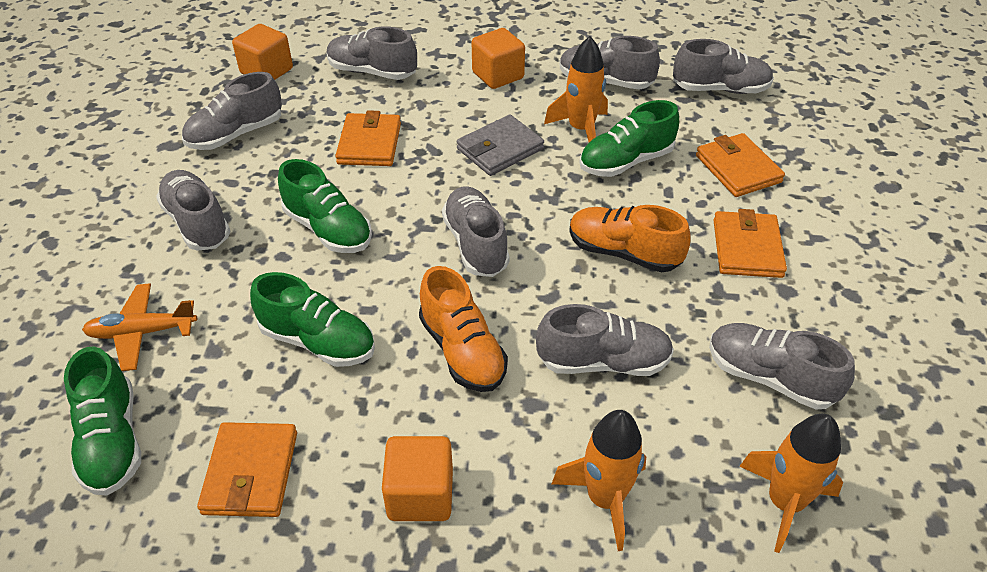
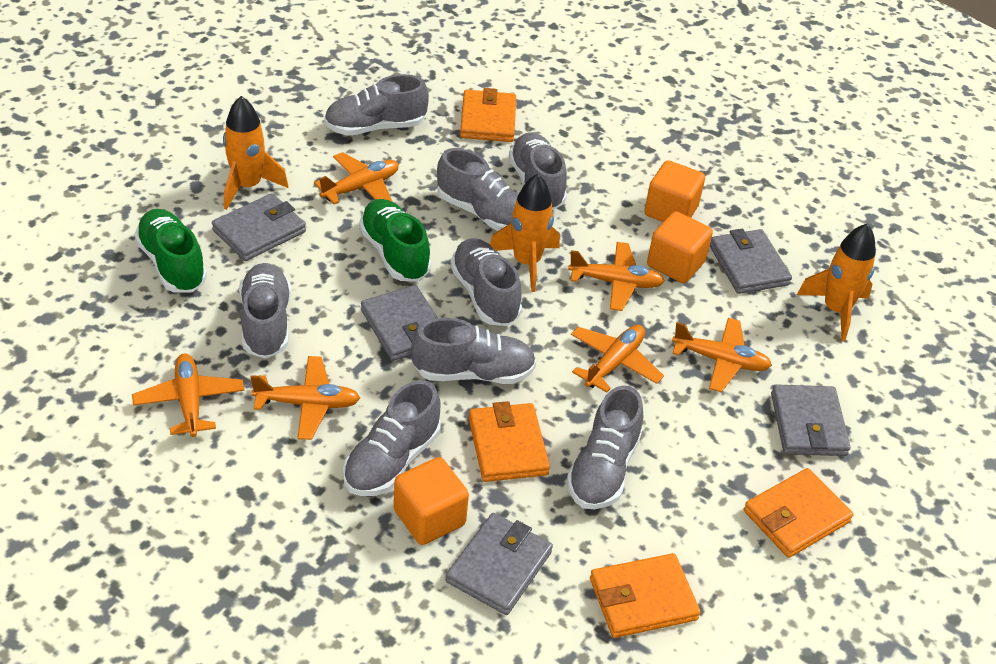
green shoe: [64,347,141,496] [250,272,375,367] [278,159,372,253] [579,100,679,177] = 4 -> [135,209,207,293] [359,199,431,282] = 2
grey wallet: [457,115,544,176] = 1 -> [212,193,306,261] [361,285,438,361] [446,513,553,615] [710,229,792,294] [771,384,851,456] = 5
orange plane: [82,283,197,371] = 1 -> [132,354,244,437] [250,356,360,440] [314,152,399,204] [568,242,665,311] [571,325,664,393] [672,318,772,392] = 6
orange shoe: [419,266,508,392] [569,205,691,272] = 2 -> none = 0

